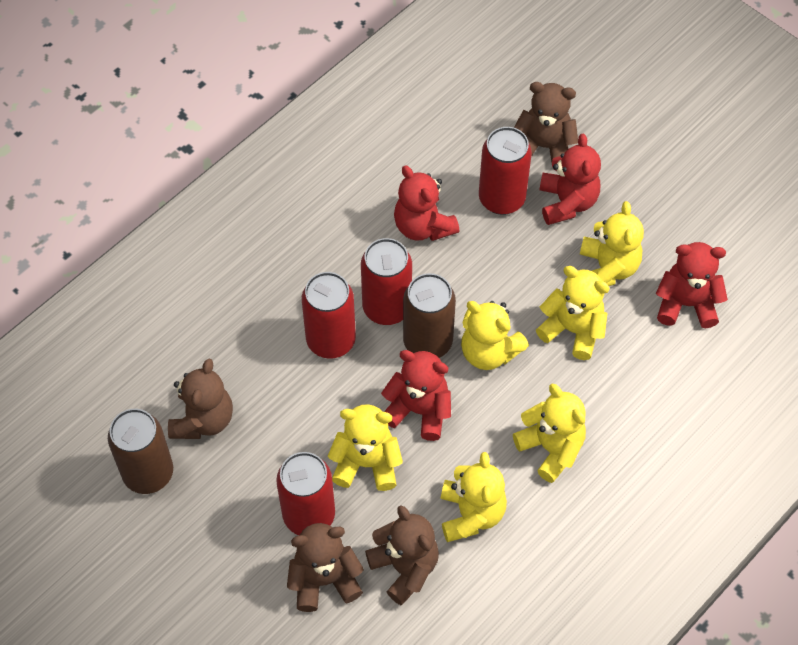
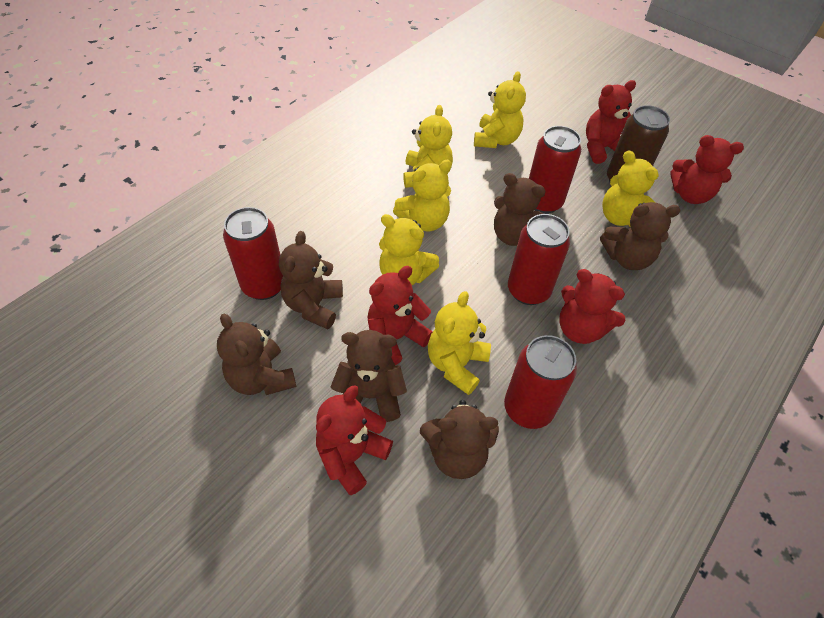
brown can: [108,409,173,494] [403,273,456,358] = 2 -> [607,105,670,182] = 1
brown teddy bear: [168,359,233,439] [287,523,364,612] [365,505,439,605] [514,82,578,162] = 4 -> [217,314,296,395] [279,231,343,329] [331,330,407,422] [420,400,499,479] [494,173,546,246] [600,202,681,270] = 6
red teddy bear: [381,350,451,441] [394,165,460,241] [539,134,601,225] [656,242,728,328] = 4 -> [316,385,393,495] [367,266,433,365] [559,269,625,344] [586,80,636,164] [670,135,744,204] = 5

